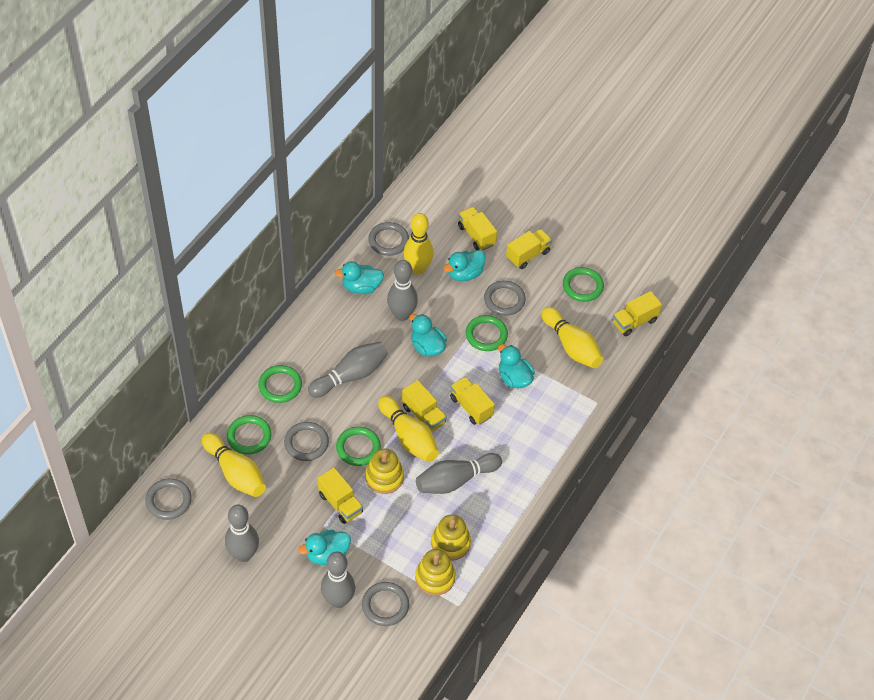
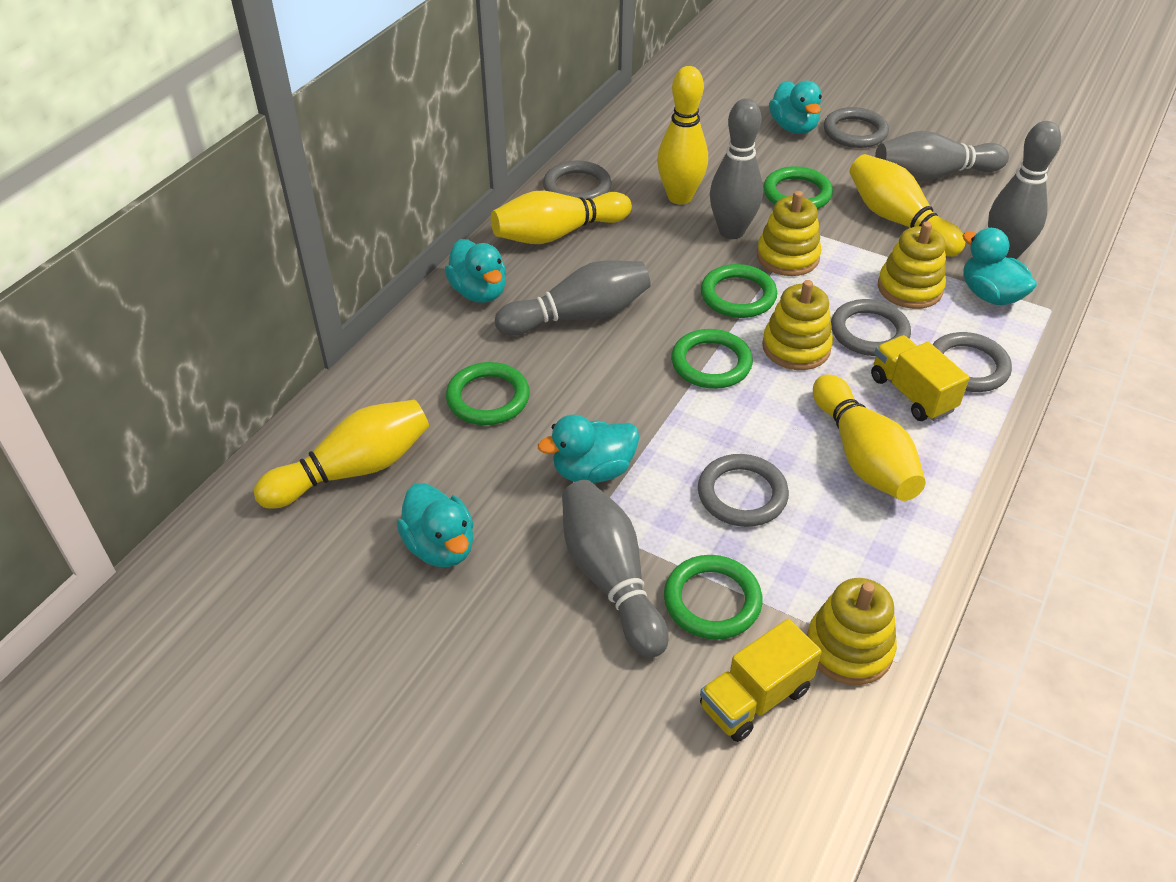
yellow bowling pin: [202,433,266,497] [378,396,439,462] [404,213,434,275] [541,307,603,368] = 4 -> [254,400,429,509] [491,191,632,244] [657,66,708,204] [813,374,926,501] [849,154,965,257] = 5
yellow stacking toy: [365,448,404,494] [415,549,456,596] [431,514,471,561] = 3 -> [757,191,822,276] [762,280,833,370] [807,578,897,685] [878,222,946,309] = 4
yellow truck: [317,468,363,524] [402,380,447,432] [450,377,495,425] [458,207,497,251] [506,229,552,269] [613,291,662,336] = 6 -> [700,619,822,742] [871,335,970,421] = 2

